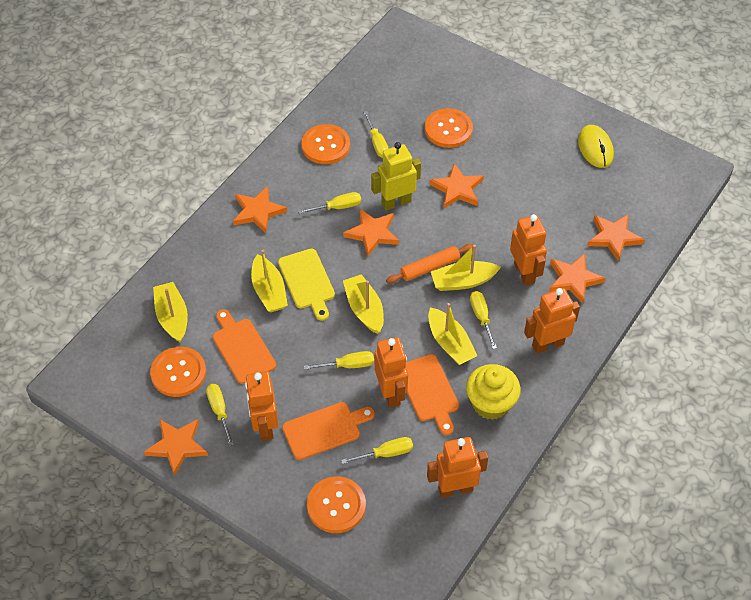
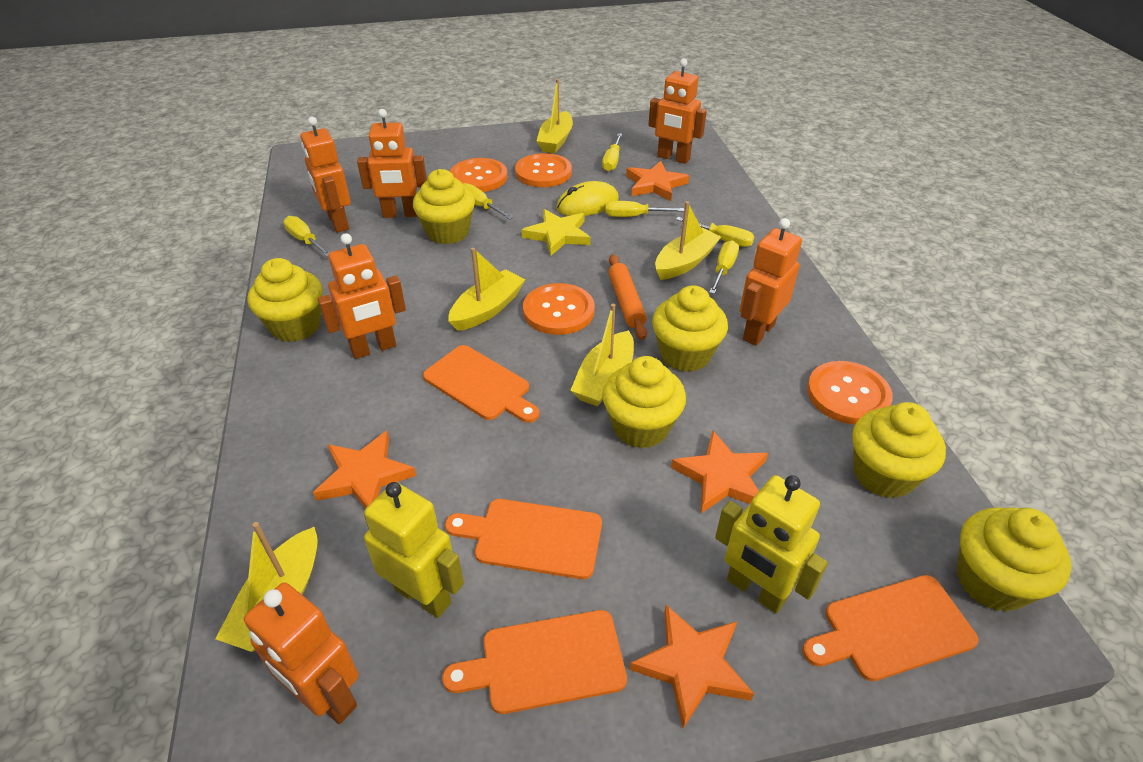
orange cutting board: [212,309,276,384] [282,402,375,460] [406,354,459,435] = 3 -> [423,345,539,423] [442,610,627,714] [445,499,602,579] [802,575,979,681] = 4
orange robot: [245,371,279,441] [374,337,408,408] [427,437,488,498] [510,214,547,286] [524,288,580,354] = 5 -> [244,583,359,724] [301,117,351,233] [318,233,406,359] [357,109,427,218] [648,59,707,164] [740,218,802,346] = 6
orange star: [144,419,208,476] [233,186,287,234] [343,209,399,257] [429,163,484,208] [549,253,605,304] [587,214,644,261] = 6 -> [313,431,416,509] [626,161,689,201] [630,605,754,728] [671,430,768,513] = 4
yellow cupcake: [466,364,521,420] = 1 -> [248,258,323,342] [413,169,475,244] [602,356,686,448] [652,285,728,372] [852,402,946,498] [957,507,1072,612] = 6
yellow cutting board: [278,248,335,321] = 1 -> none = 0
yellow robot: [371,142,421,211] = 1 -> [364,482,464,618] [715,475,828,614] = 2
yellow star: none = 0 -> [521,209,591,255] = 1

